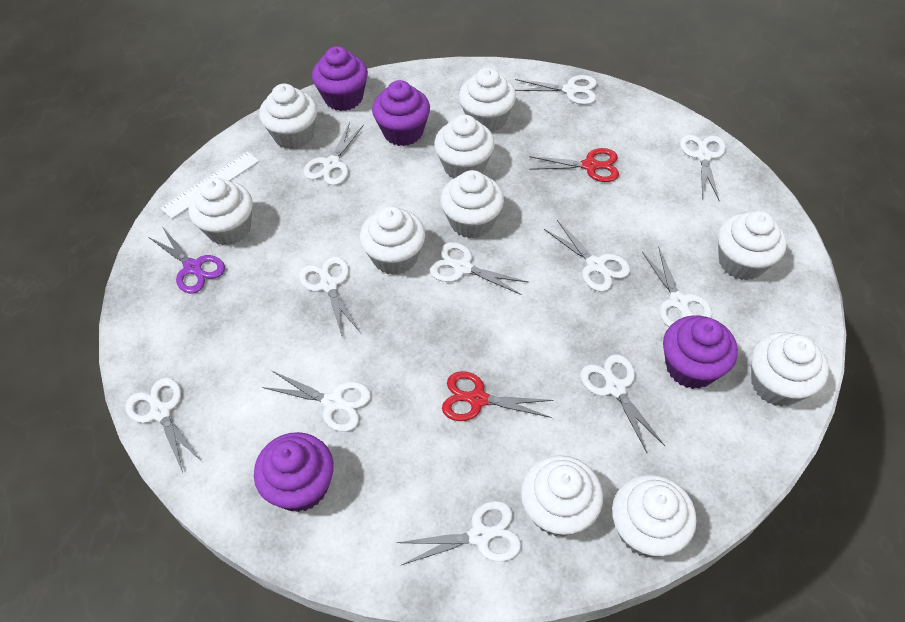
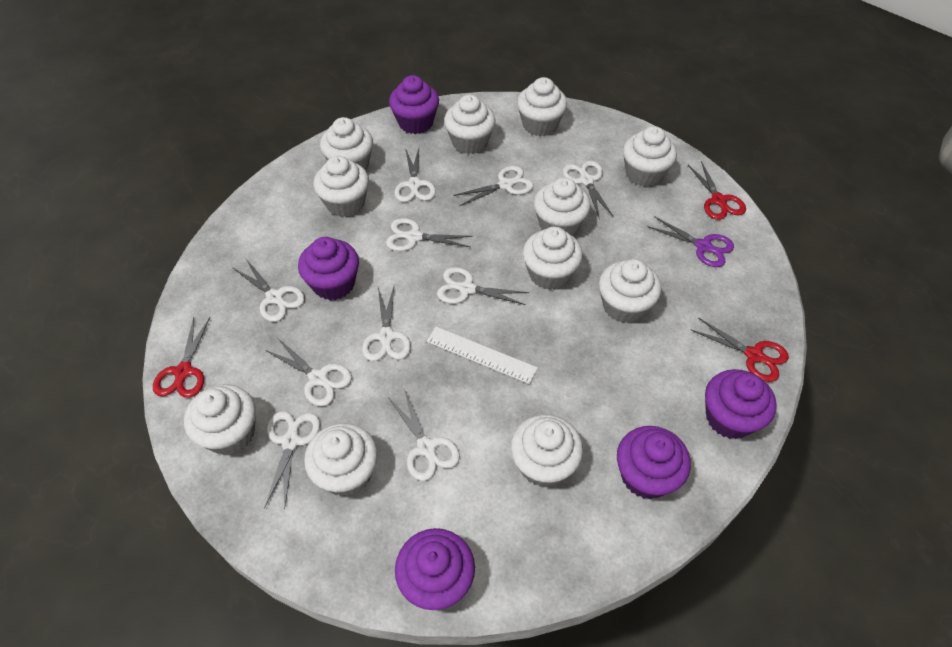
purple cupcake: [254,432,334,512] [312,46,368,111] [372,80,430,146] [663,316,738,389] = 4 -> [298,237,359,300] [389,75,439,134] [395,528,475,610] [617,426,691,499] [705,369,777,439] = 5
red scissors: [442,371,554,421] [529,148,619,182] = 2 -> [153,317,210,398] [688,161,746,220] [691,317,789,382] = 3
white cupcake: [188,178,253,245] [259,84,317,149] [360,206,425,275] [434,114,495,179] [440,170,504,238] [459,67,516,132] [521,455,603,537] [612,475,697,557] [718,211,787,280] [751,332,829,407] = 10 -> [184,384,256,455] [304,423,378,496] [313,156,369,217] [320,117,373,170] [444,95,496,154] [511,414,583,487] [517,77,567,136] [523,227,583,290] [534,177,591,236] [599,259,661,323] [623,126,677,187] = 11
white scissors: [125,378,201,473] [262,370,371,432] [299,257,360,339] [303,122,364,185] [397,501,521,565] [429,242,529,295] [515,75,597,104] [544,220,630,292] [580,355,665,453] [642,248,712,327] [680,135,726,201] = 11 -> [233,259,305,322] [264,411,320,510] [265,339,352,406] [362,287,411,361] [386,218,473,251] [388,389,460,481] [394,148,436,202] [437,267,529,305] [453,166,534,206] [563,161,614,219] = 10

